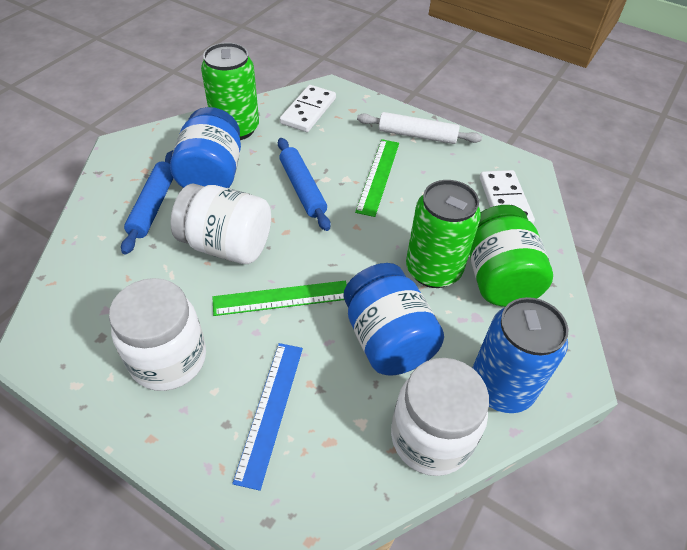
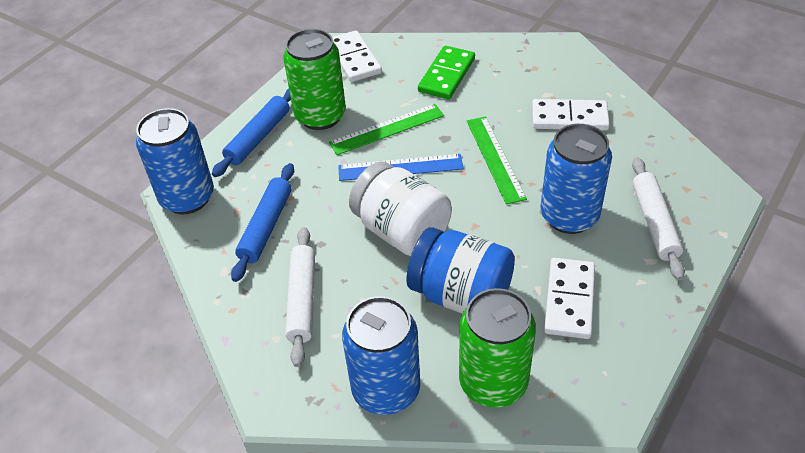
blue can: [472,297,568,413] = 1 -> [136,108,214,214] [342,296,420,415] [541,124,612,234] = 3
blue jar: [170,107,241,188] [344,263,444,376] = 2 -> [406,227,515,314] = 1
green domino: none = 0 -> [418,46,475,99] = 1
green jar: [469,205,553,307] = 1 -> none = 0
white domino: [280,85,336,132] [480,170,535,224] = 2 -> [332,30,382,82] [532,99,610,131] [544,258,595,339] = 3
white jar: [109,278,206,391] [170,183,271,264] [391,358,489,476] = 3 -> [349,161,452,256] = 1
white rolling pin: [357,112,482,144] = 1 -> [285,227,315,367] [632,157,685,280] = 2

